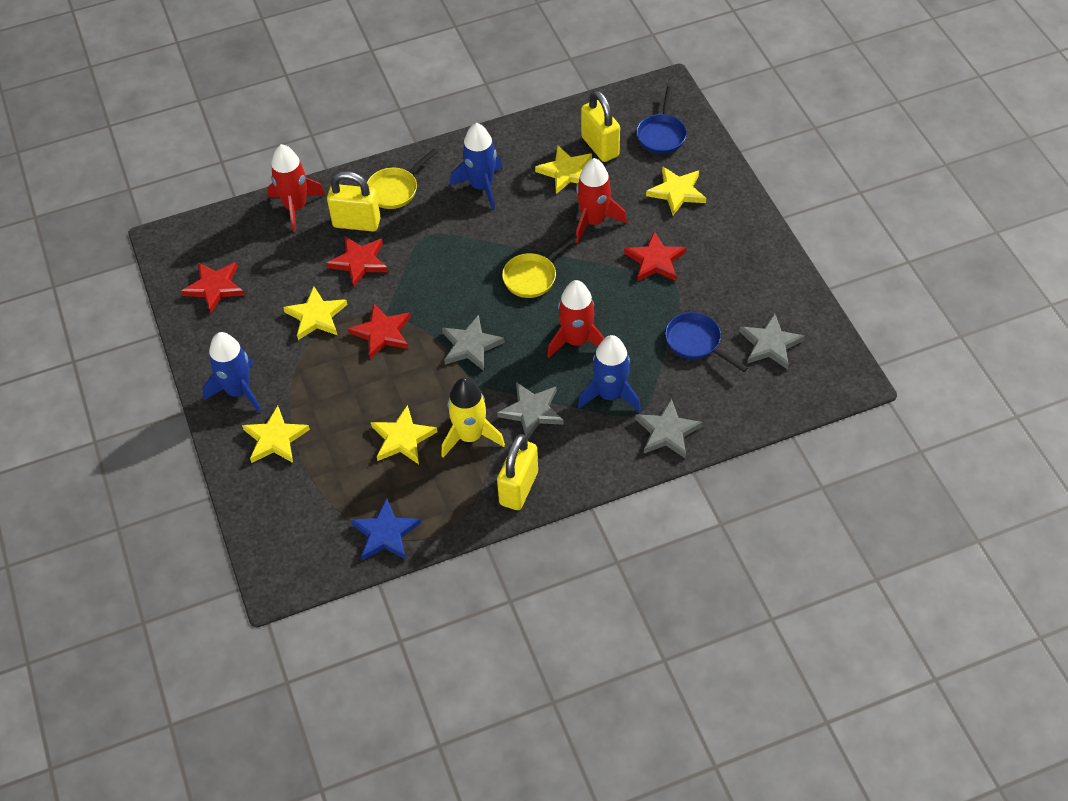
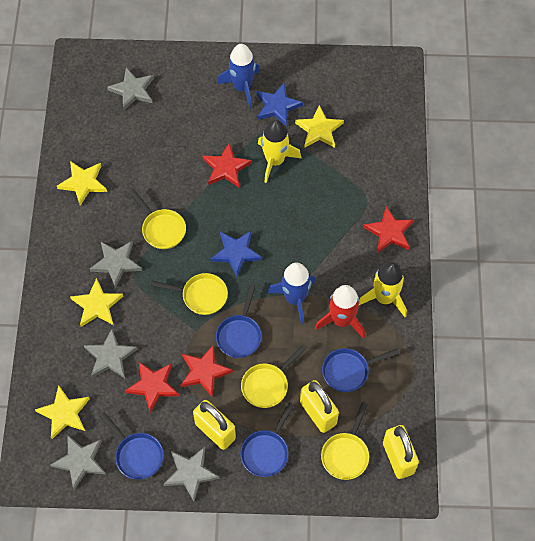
blue pan: [636,86,687,154] [665,312,748,372] = 2 -> [100,412,164,480] [216,285,262,358] [240,402,294,477] [322,348,399,392] = 4
blue rocket: [202,332,262,413] [450,123,503,209] [578,335,641,413] = 3 -> [217,44,260,108] [268,262,316,324] = 2
blue star: [351,498,421,561] = 1 -> [211,231,262,277] [257,83,303,126] = 2
grey star: [442,315,505,371] [497,382,564,440] [635,398,703,459] [739,313,805,370] = 4 -> [50,435,106,490] [84,329,138,378] [90,241,142,288] [107,68,154,110] [163,447,220,501] = 5
red rocket: [268,144,325,232] [547,280,604,358] [575,158,627,243] = 3 -> [315,285,365,338] = 1
yellow pan: [367,148,438,209] [502,234,578,298] = 2 -> [130,189,186,249] [151,273,228,315] [241,345,306,408] [321,402,369,480] = 4
yellow rocket: [441,378,505,458] = 1 -> [258,120,302,183] [359,262,407,317] = 2
yellow star: [242,406,310,463] [283,286,347,340] [371,405,437,464] [535,146,592,194] [646,166,706,215] = 5 -> [35,385,90,439] [57,161,107,206] [70,278,123,327] [295,105,344,148] = 4

